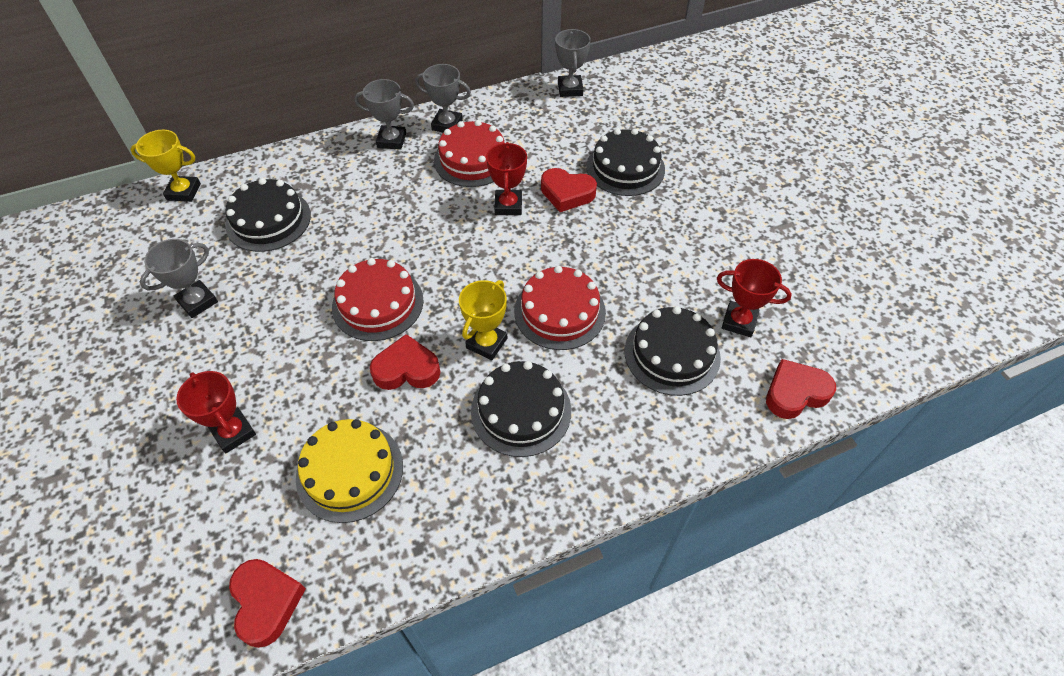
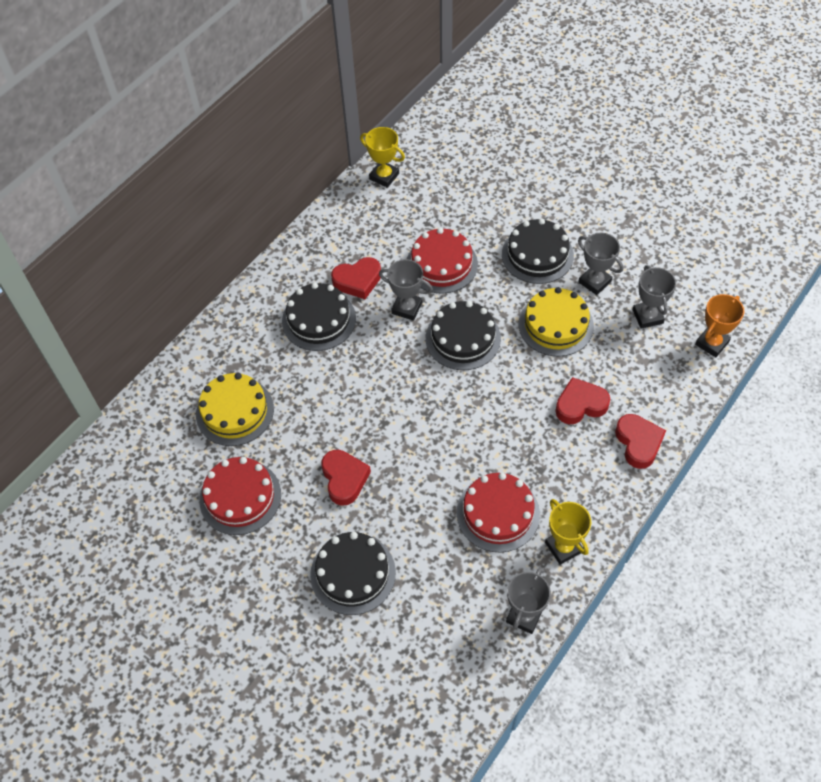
orange trophy: none = 0 -> [695,294,744,357] = 1
red trophy: [176,371,256,453] [486,142,527,215] [717,259,792,337] = 3 -> none = 0
yellow cake: [296,419,403,523] = 1 -> [196,373,274,446] [519,287,594,357] = 2

